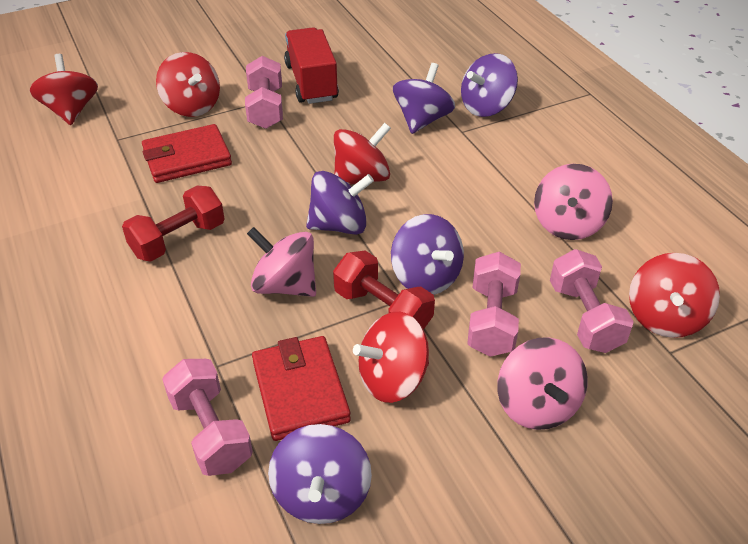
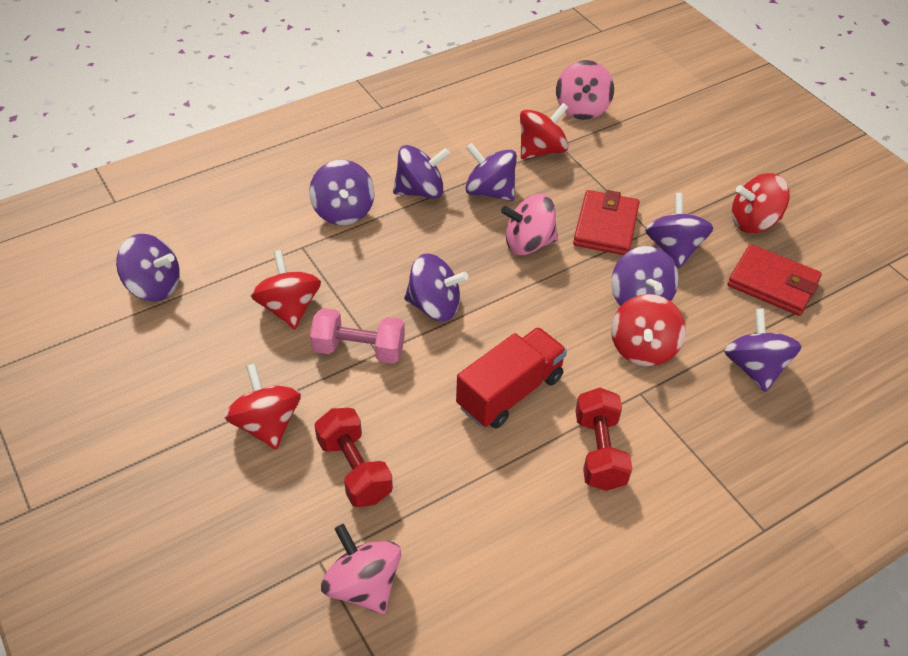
pink dumbbell: [162,359,253,476] [245,56,283,129] [467,252,521,357] [550,249,634,353] = 4 -> [310,308,405,364] = 1
purple spinning top: [268,424,372,524] [306,171,374,235] [391,214,464,295] [393,63,455,134] [461,53,518,117] = 5 -> [116,234,180,302] [309,160,374,225] [393,145,450,199] [404,254,468,321] [465,143,517,201] [611,246,679,306] [645,193,713,268] [724,308,801,392] = 8

